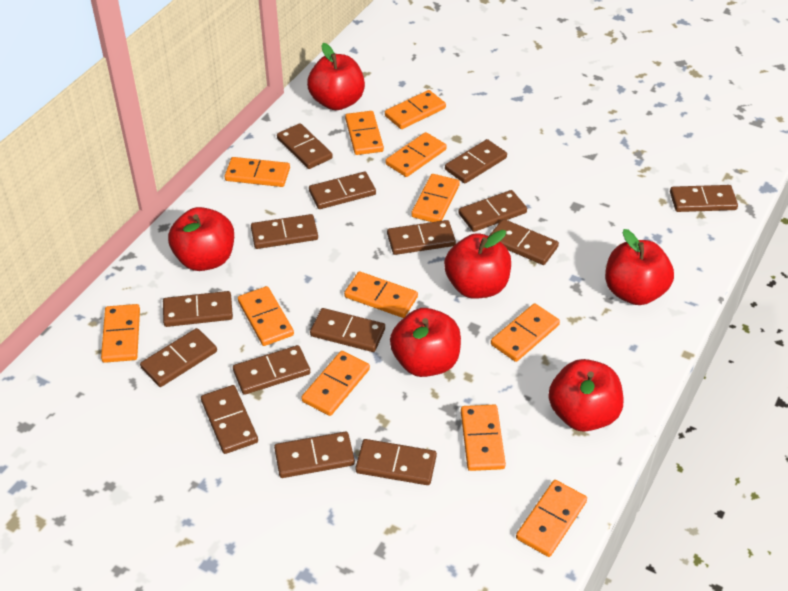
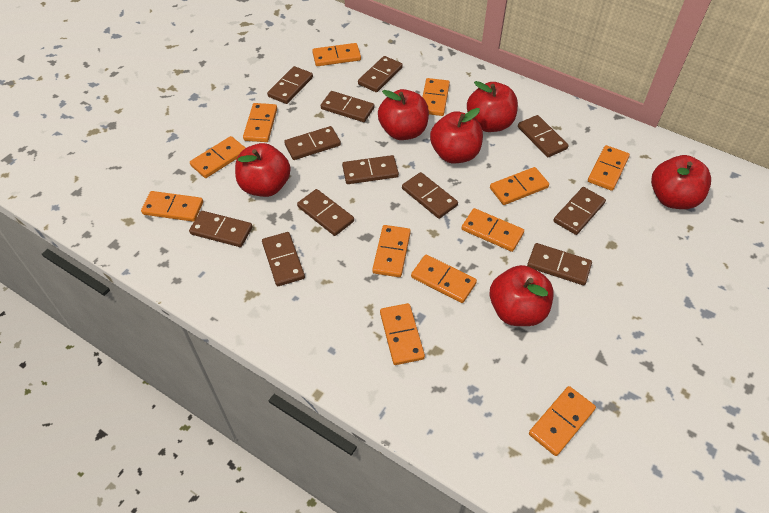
brown domino: [140,328,217,387] [163,291,233,327] [201,385,258,454] [233,345,310,395] [251,214,318,249] [274,432,355,478] [277,123,333,169] [309,172,376,209] [310,308,385,352] [355,439,437,485] [387,220,456,255] [445,139,507,183] [459,190,527,232] [489,219,559,265] [670,185,738,212] = 15 -> [189,211,253,247] [262,232,305,286] [267,66,313,104] [284,126,341,160] [297,189,354,236] [321,91,374,122] [342,155,399,184] [358,56,403,92] [402,172,458,219] [518,115,568,157] [527,243,592,285] [553,187,606,235] = 12

